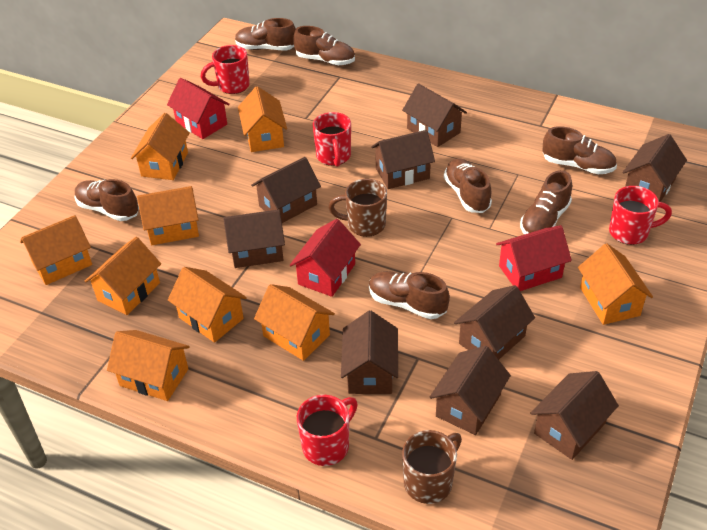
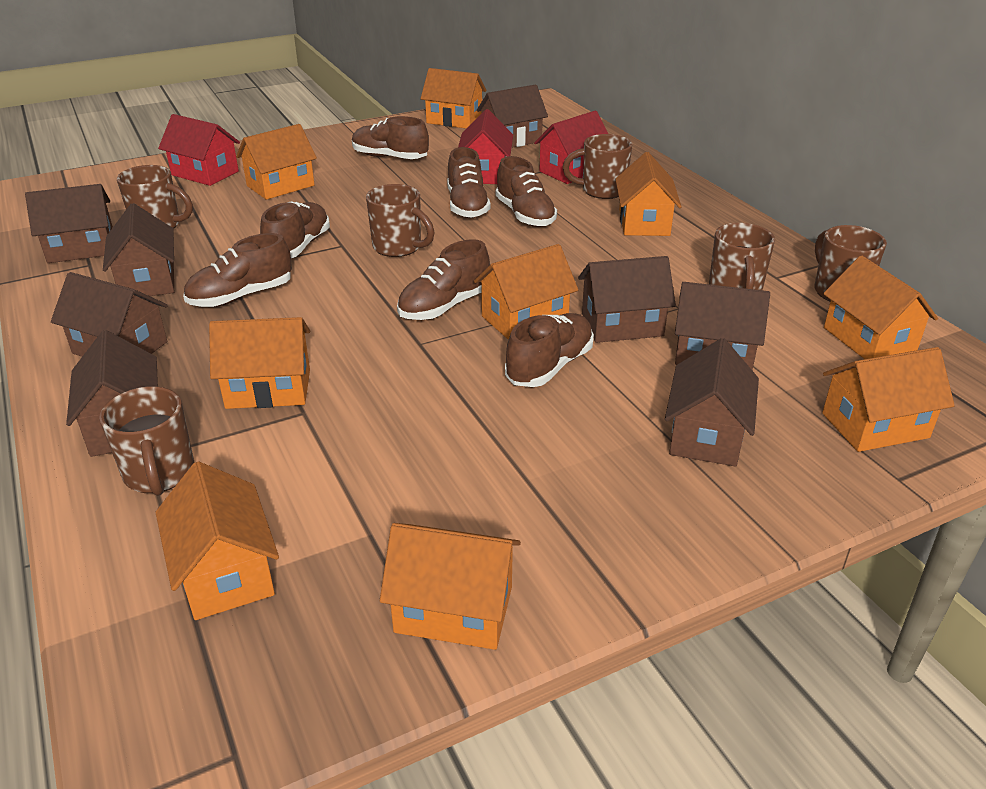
brown house: [223,209,285,268] [251,157,321,223] [341,311,398,394] [371,130,435,189] [402,83,467,147] [430,346,511,435] [454,285,535,360] [530,371,619,460] [623,134,687,202] = 9 -> [25,184,113,263] [51,272,168,356] [66,330,158,457] [103,203,174,296] [477,84,548,148] [578,256,676,343] [665,338,759,466] [675,282,770,370] = 8
brown mug: [328,179,387,237] [402,430,462,504] = 2 -> [99,386,194,496] [117,165,193,229] [366,184,435,257] [563,134,632,199] [709,223,775,290] [814,225,887,302] = 6
red mug: [200,45,250,94] [297,395,358,466] [313,112,351,167] [609,186,672,245] = 4 -> none = 0

